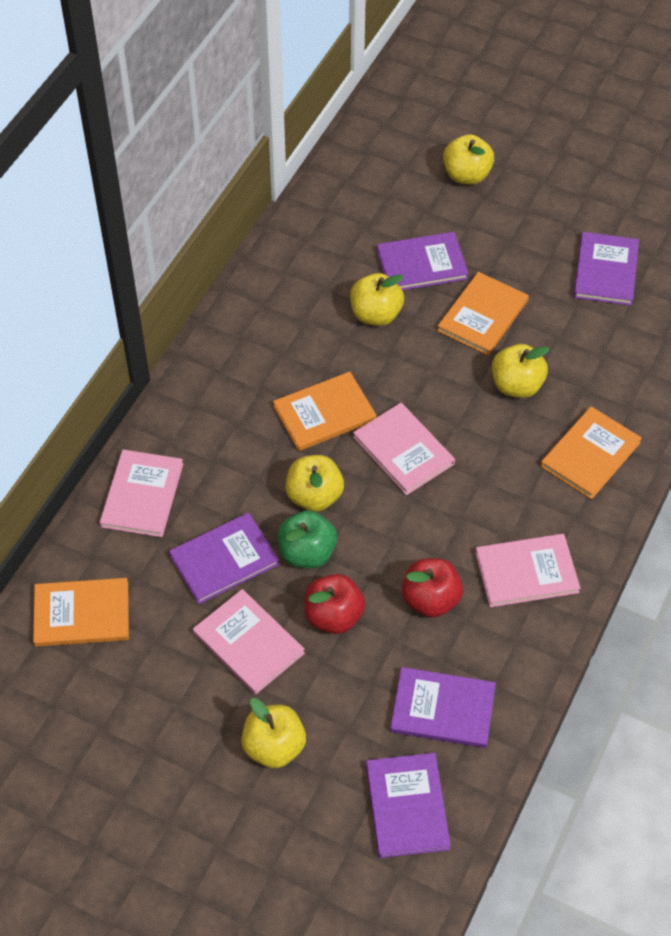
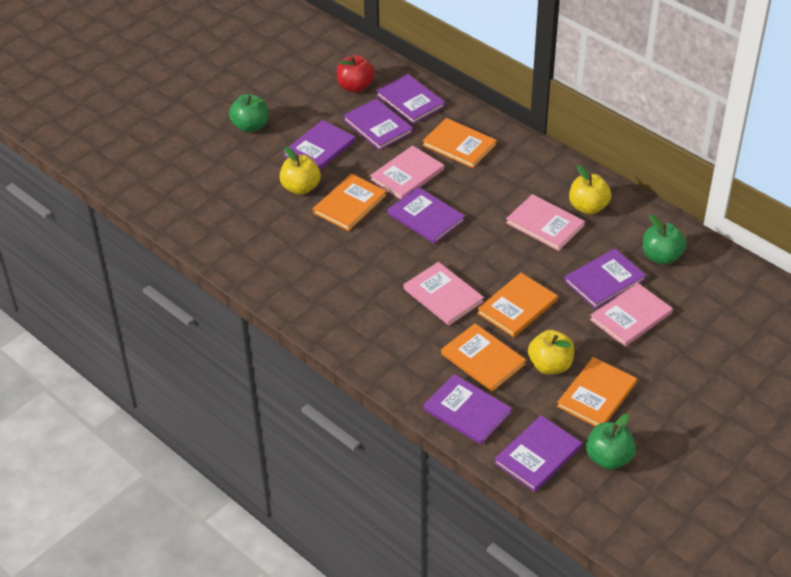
green apple: [278,510,337,568] = 1 -> [229,94,268,133] [586,413,636,470] [643,215,686,265] = 3
orange book: [33,578,129,647] [273,372,377,451] [437,272,529,355] [541,406,642,499] = 4 -> [313,174,387,231] [422,118,497,168] [441,323,526,392] [477,273,558,337] [557,357,637,426] = 5
purple book: [169,513,279,604] [366,753,451,858] [377,232,469,290] [390,667,496,748] [574,232,639,306] = 5 -> [283,120,355,170] [343,98,413,150] [376,74,445,124] [388,187,465,244] [423,374,512,445] [494,415,582,492] [564,248,646,309] = 7
red apple: [304,574,366,634] [402,558,463,618] = 2 -> [337,55,375,93] = 1
yellow apple: [241,698,306,768] [285,455,344,512] [350,273,404,326] [443,134,494,185] [492,344,550,398] = 5 -> [279,147,321,195] [528,330,574,375] [569,165,611,214] = 3

